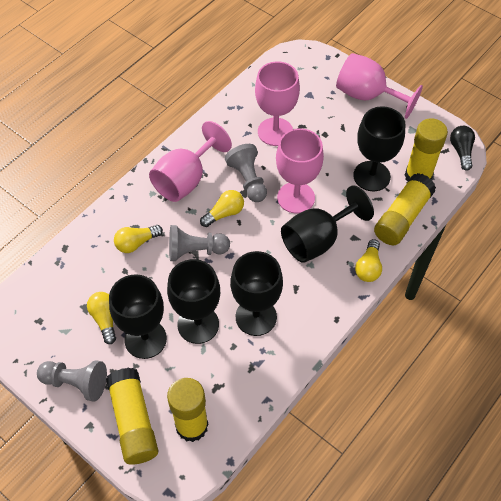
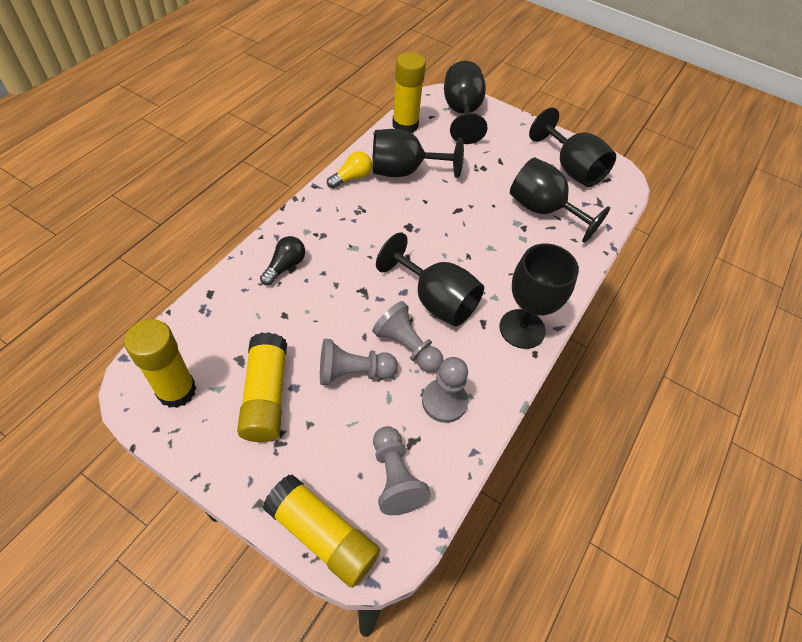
black goblet: [109,274,167,359] [167,259,220,344] [230,251,283,336] [281,185,374,263] [353,106,405,191] = 5 -> [372,129,464,178] [376,232,484,327] [444,61,487,144] [499,243,579,349] [510,157,610,243] [529,107,616,187] = 6
grey pawn: [37,360,107,402] [169,225,230,261] [225,144,267,202] = 3 -> [320,339,398,385] [372,301,443,372] [373,426,431,515] [422,357,468,423] = 4
pink goblet: [149,121,232,202] [255,61,300,146] [276,128,324,214] [336,53,423,119] = 4 -> none = 0
yellow light bulb: [87,292,116,344] [114,225,163,253] [200,190,244,227] [355,239,382,282] = 4 -> [327,151,372,188] = 1

